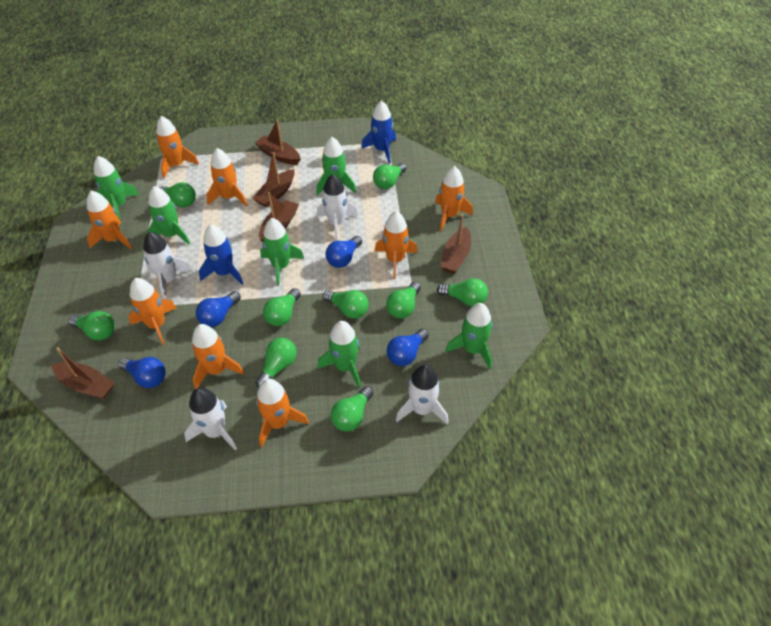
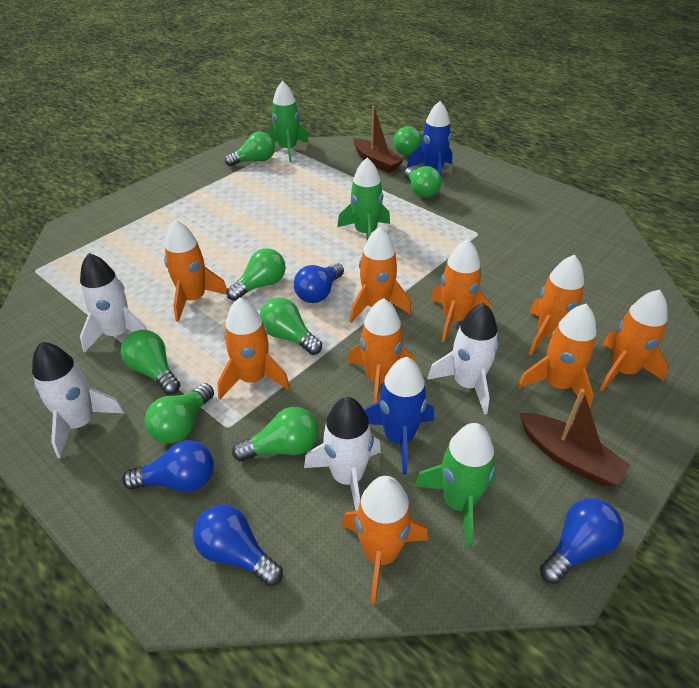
brown boat: [52,347,115,399] [252,152,295,208] [255,120,301,165] [259,192,299,242] [440,214,471,274] = 5 -> [353,106,404,173] [519,389,631,486] = 2
green light bulb: [68,311,115,341] [159,182,196,208] [256,338,297,388] [263,288,301,326] [323,290,369,319] [331,386,373,431] [373,163,406,189] [386,282,421,319] [437,278,488,307] = 9 -> [121,330,180,395] [145,383,214,444] [225,132,275,167] [227,248,285,301] [232,407,318,461] [260,298,322,355] [394,126,423,156] [404,166,442,198] = 8
green rocket: [94,156,140,221] [146,186,190,245] [260,218,304,286] [316,137,356,196] [318,321,361,388] [446,303,493,369] = 6 -> [266,81,309,162] [337,157,390,240] [414,423,497,547] = 3
orange rocket: [87,191,132,249] [128,278,177,345] [156,116,199,179] [192,324,244,389] [206,148,248,206] [256,379,309,447] [375,211,418,279] [435,166,473,231] = 8 -> [164,220,227,322] [218,298,290,399] [342,476,428,604] [348,298,416,404] [350,227,411,323] [431,239,491,342] [518,303,597,409] [529,255,584,356] [599,289,669,391] = 9

